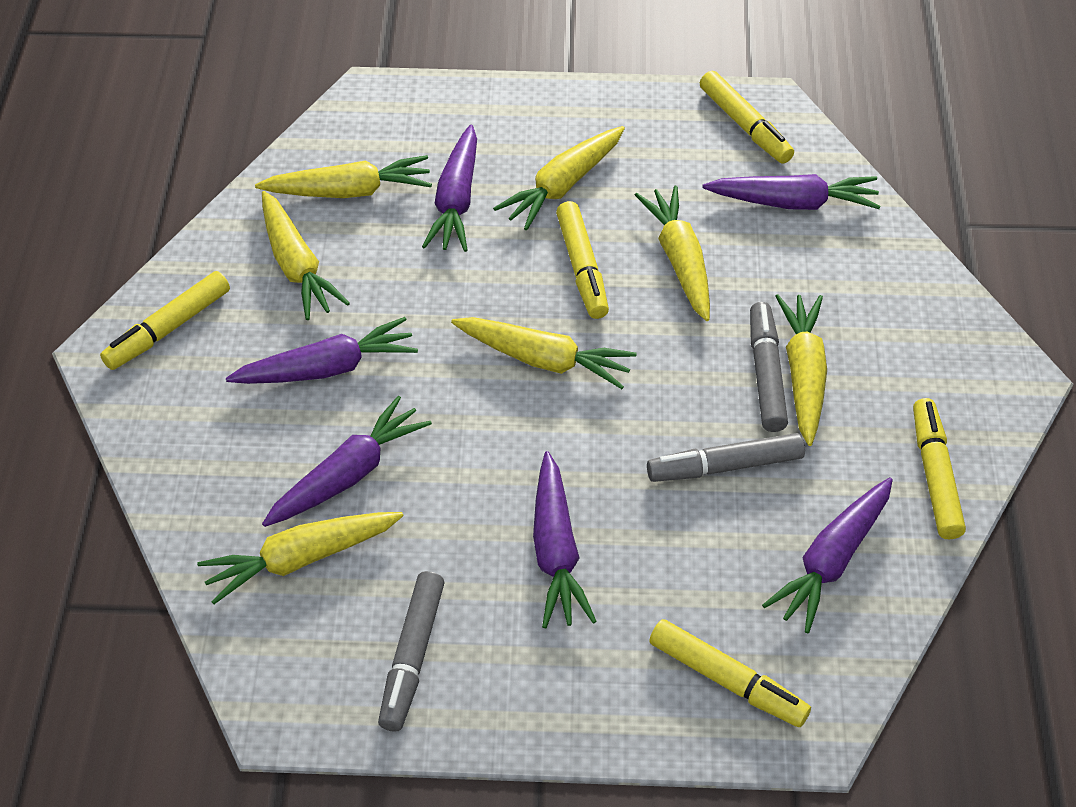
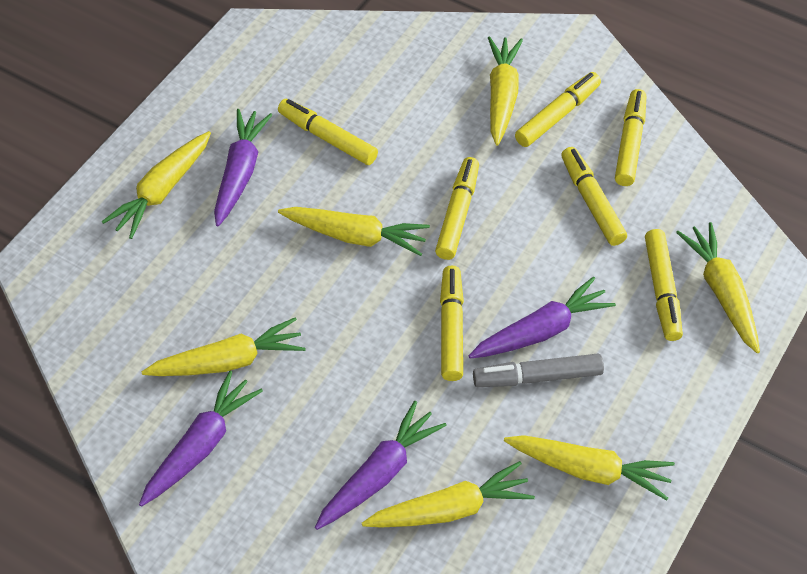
grey marker: [378,571,444,732] [647,433,805,482] [750,302,788,432] = 3 -> [473,354,604,387] = 1
purple carrot: [226,317,418,384] [262,396,432,527] [422,124,477,252] [533,451,597,628] [702,174,881,210] [762,478,893,633] = 6 -> [139,371,263,507] [214,109,272,226] [315,401,447,530] [469,277,616,359] = 4
yellow marker: [100,271,230,370] [556,201,609,319] [649,619,811,727] [700,71,794,164] [913,398,966,539] = 5 -> [278,99,378,165] [435,157,479,260] [440,266,464,381] [515,72,601,147] [561,147,627,246] [615,89,646,186] [645,229,683,341] = 7

